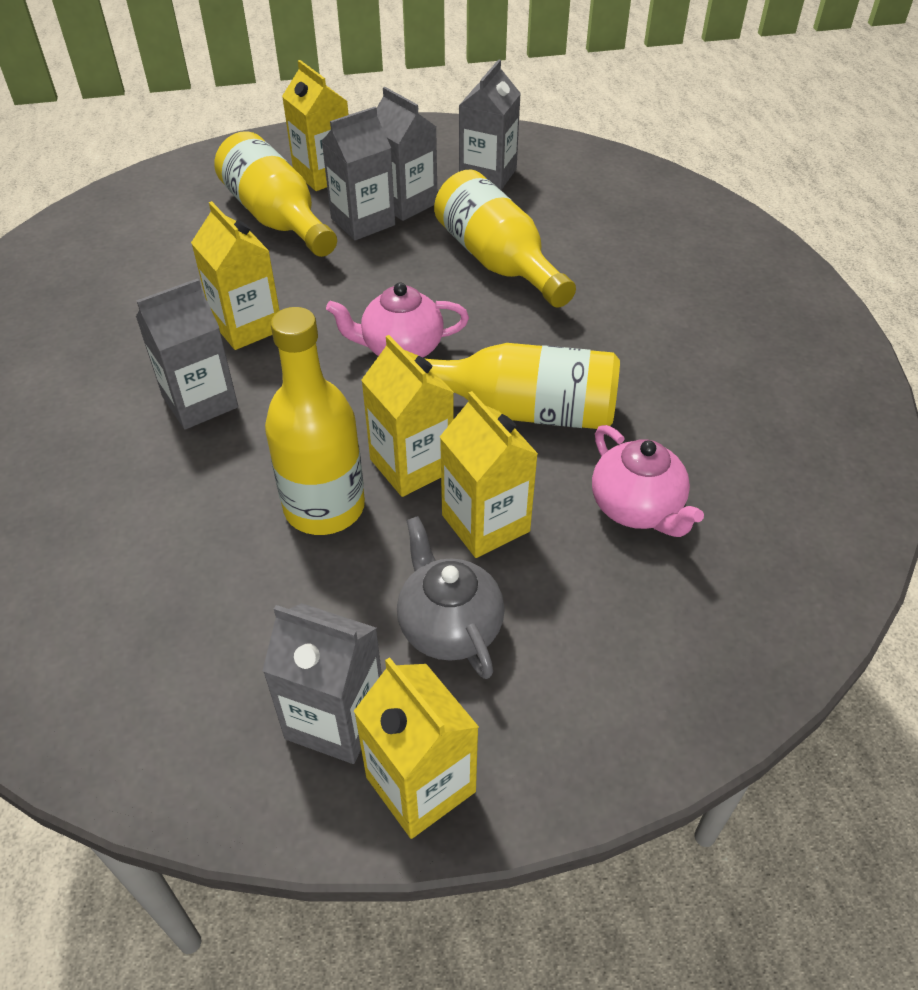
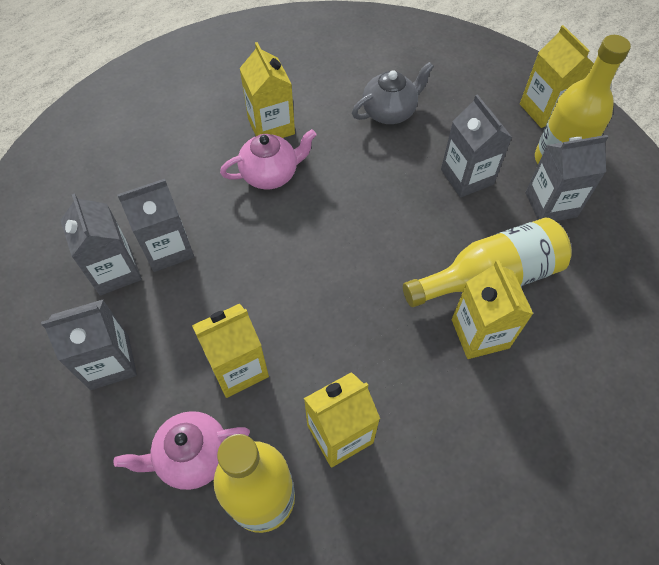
yellow bottle: [214,131,337,257] [265,307,365,535] [425,343,620,429] [434,169,576,308] = 4 -> [214,434,295,533] [403,218,572,307] [535,35,631,164] = 3

